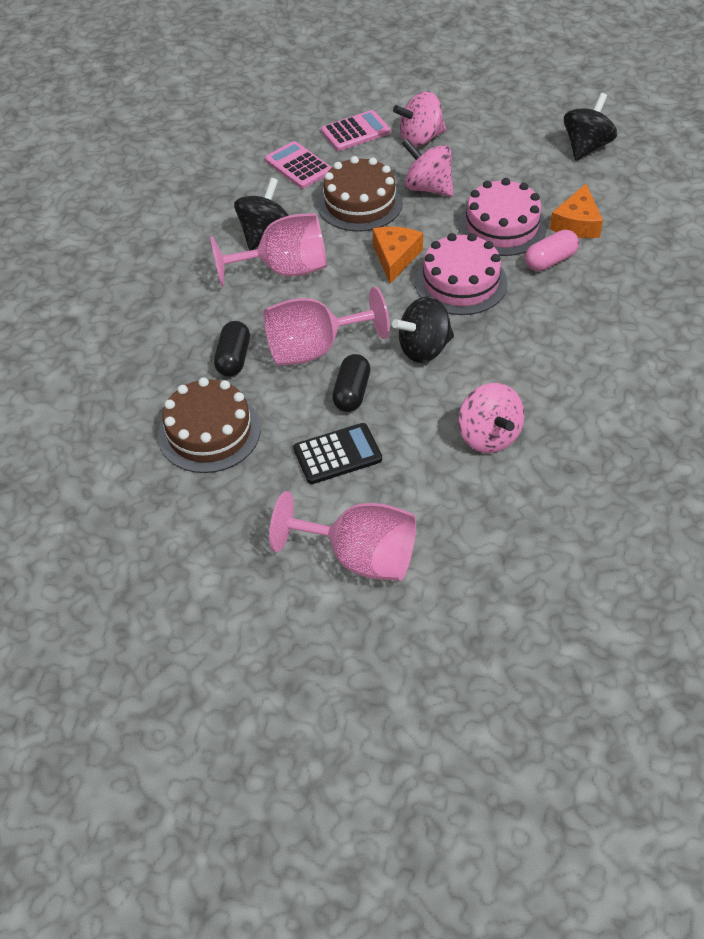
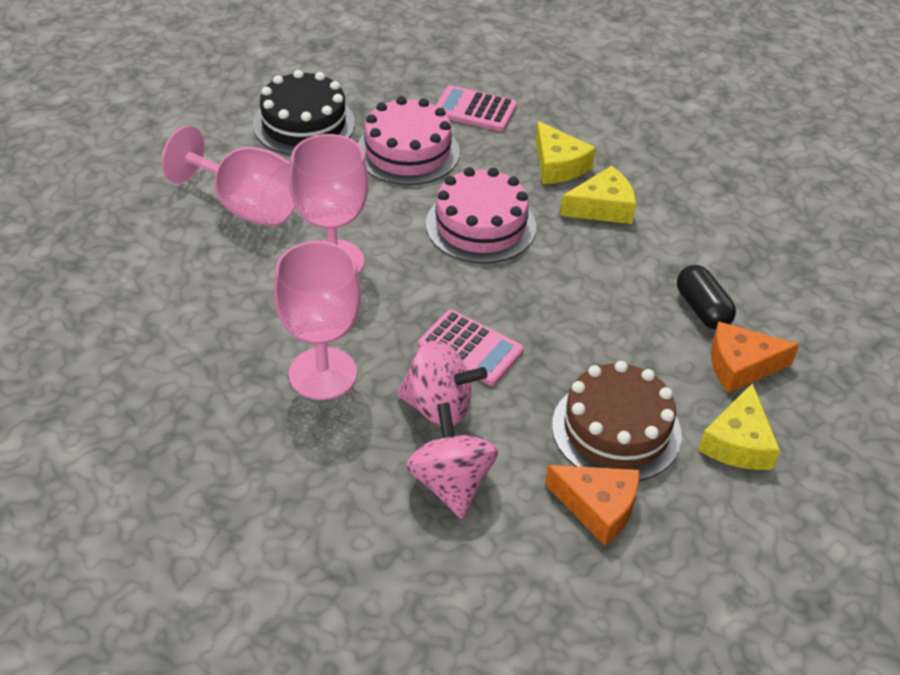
black cake: none = 0 -> [253,70,355,155] = 1
black calculator: [293,423,382,484] = 1 -> none = 0
black capsule: [214,321,250,377] [332,354,370,412] = 2 -> [677,265,736,329] = 1
black spinning top: [234,178,289,250] [392,296,454,363] [564,93,617,161] = 3 -> none = 0
brown cake: [158,377,261,473] [317,156,403,232] = 2 -> [552,361,682,481] = 1
pink capsule: [525,230,579,271] = 1 -> none = 0
pink spinning top: [393,91,446,147] [402,138,454,197] [458,383,525,453] = 3 -> [397,341,488,426] [406,403,498,519] = 2
yellow cheese: none = 0 -> [536,121,596,184] [560,166,636,224] [698,383,780,470] = 3

